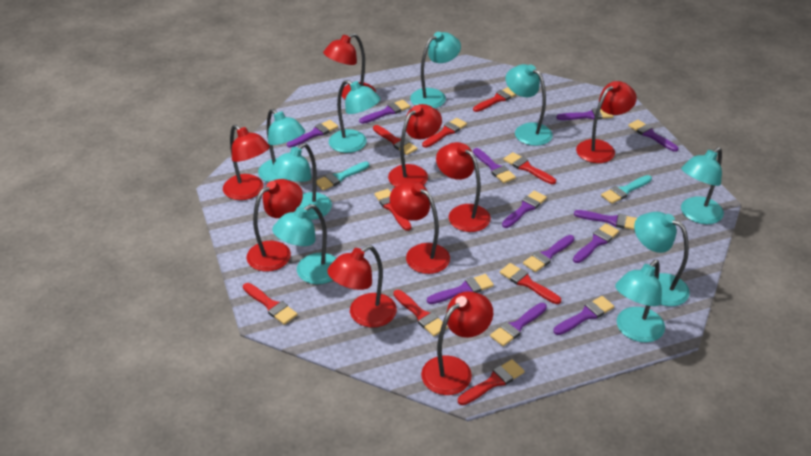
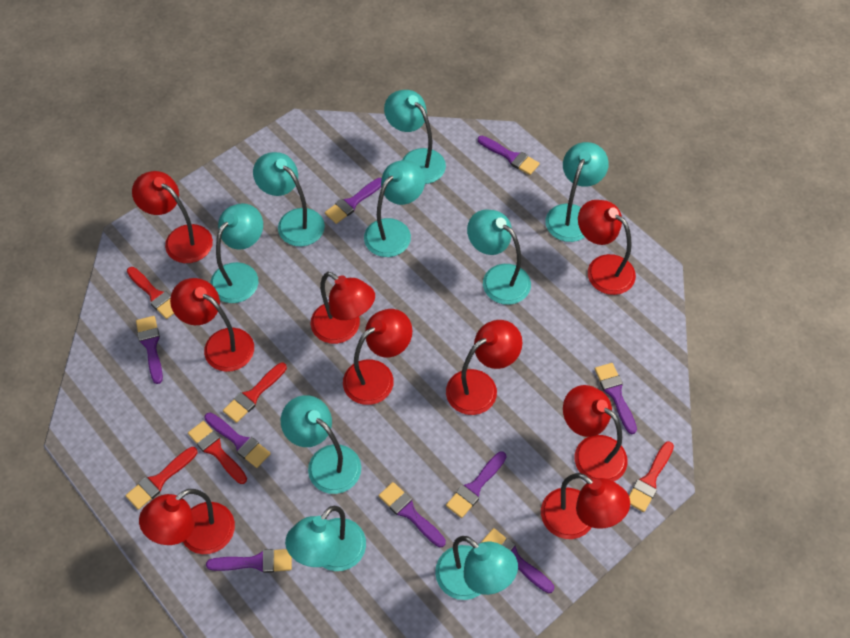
purple brush: [287,120,338,148] [359,100,410,124] [427,274,494,304] [473,148,516,183] [490,303,547,346] [502,191,547,228] [523,235,575,272] [553,296,614,335] [556,108,613,120] [573,223,619,263] [574,210,637,230] [628,120,679,152] = 12 -> [136,316,163,384] [205,413,271,468] [206,549,292,573] [325,178,382,224] [379,482,446,548] [446,452,506,518] [478,136,540,175] [481,528,554,593] [595,363,637,434] = 9
red brush: [243,283,298,325] [373,125,418,155] [374,189,411,231] [394,290,448,336] [422,118,467,148] [458,359,524,405] [473,87,516,112] [500,263,561,304] [503,152,556,184] = 9 -> [125,447,197,510] [127,267,174,319] [188,421,247,484] [223,363,287,423] [629,441,674,512] = 5
turquoise brush: [316,161,369,190] [601,175,652,204] = 2 -> none = 0

